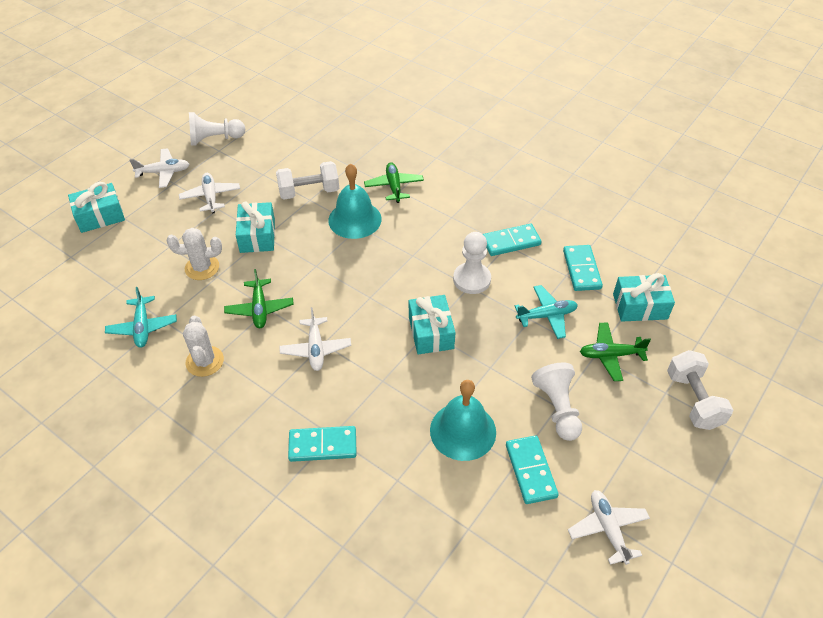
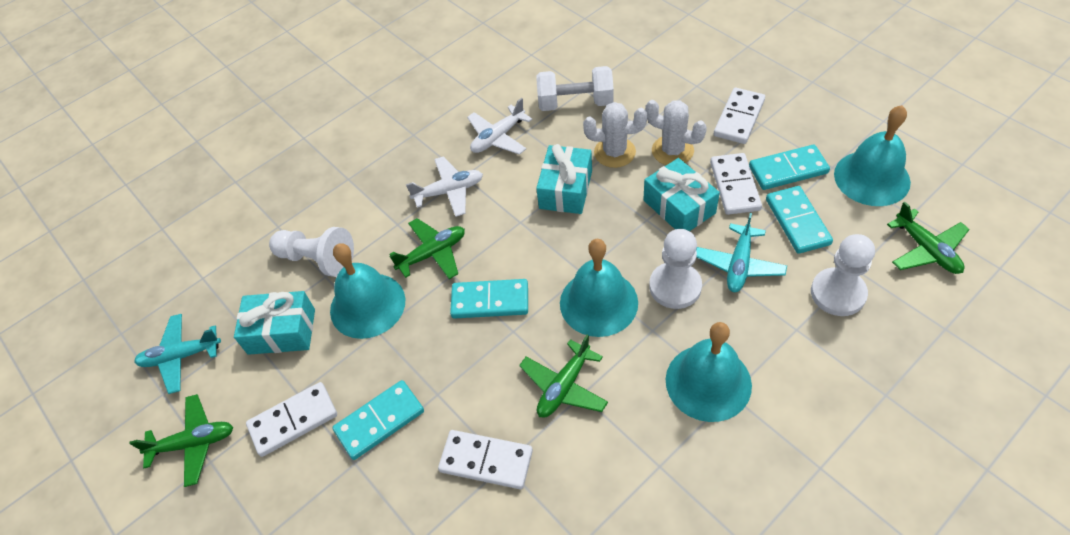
green plane: [224,269,294,328] [364,162,424,203] [580,322,651,381] = 3 -> [130,394,233,487] [389,218,465,279] [519,335,608,418] [887,202,970,274] = 4
turquoise bell: [328,163,382,239] [430,380,496,461] = 2 -> [330,243,405,339] [560,239,638,337] [666,322,752,422] [834,105,911,206] = 4
turquoise gift: [68,182,125,233] [236,201,275,253] [409,295,456,354] [613,273,675,321] = 4 -> [234,291,315,355] [536,144,592,214] [643,158,720,231] = 3
white domino: none = 0 -> [246,382,337,457] [438,430,533,489] [710,153,762,215] [714,88,765,144] = 4
white dumbbell: [276,161,339,199] [667,350,733,430] = 2 -> [536,66,614,111] = 1
white plane: [129,148,189,188] [179,173,240,213] [279,307,351,371] [568,490,650,565] = 4 -> [406,156,483,217] [467,98,532,155] = 2

